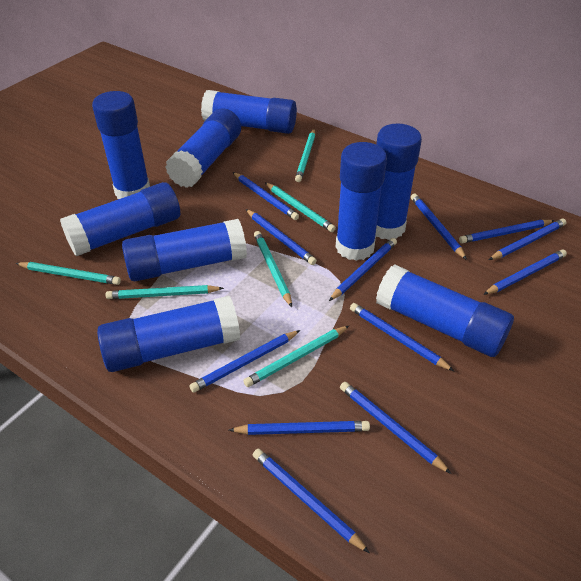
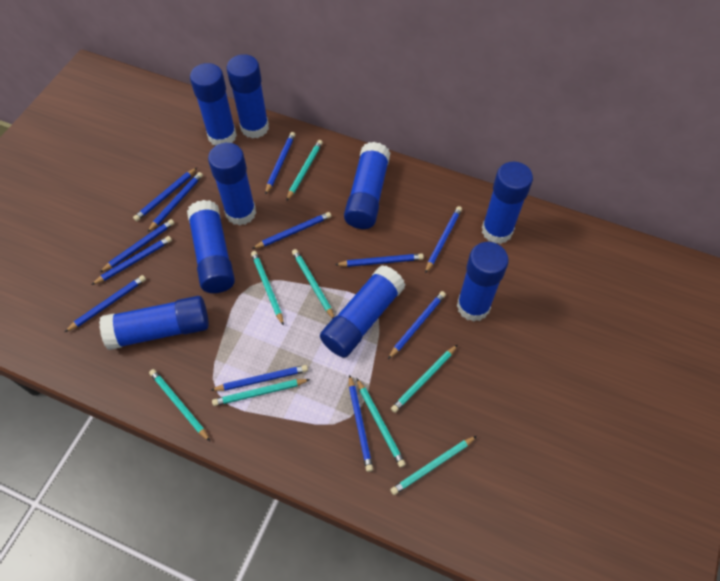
turquoise pencil: [15,262,121,285] [106,285,224,299] [243,326,349,387] [254,231,292,307] [265,183,336,232] [295,129,315,182] = 6 -> [149,369,210,441] [212,379,310,406] [251,251,284,326] [286,140,323,201] [292,249,334,319] [356,378,406,468] [390,436,477,495] [391,344,458,413] = 8

